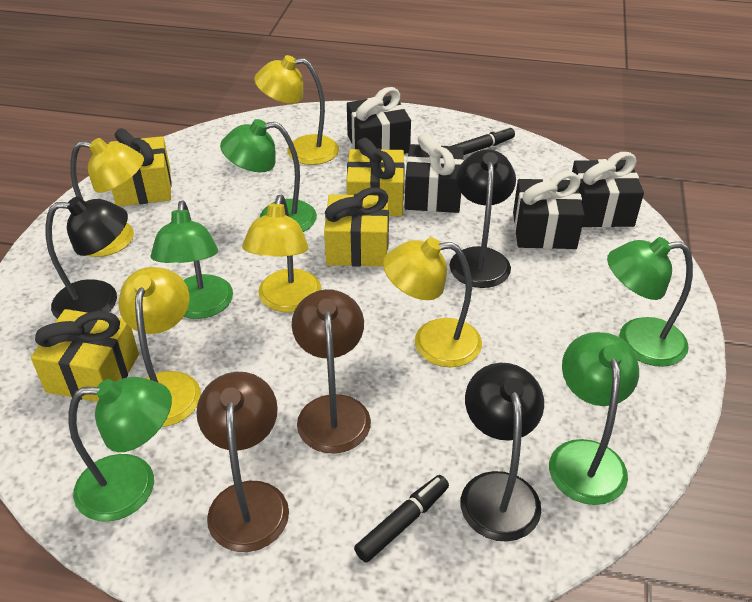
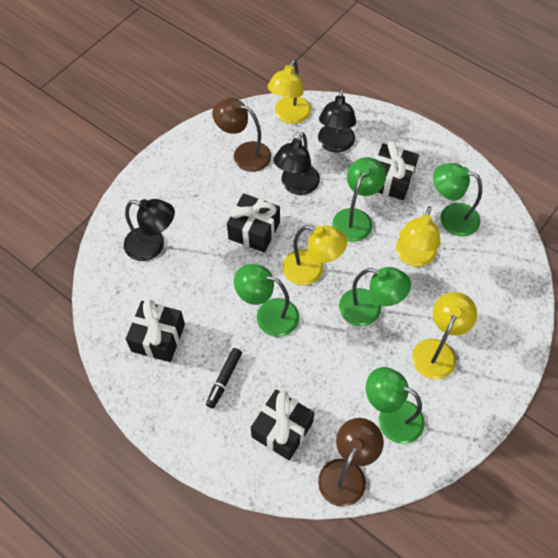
black marker: [354,475,449,562] [452,126,515,155] = 2 -> [206,348,242,408] = 1
yellow gift: [31,309,139,402] [109,128,172,206] [324,187,389,267] [346,138,405,216] = 4 -> none = 0
yellow lamp: [71,138,144,257] [119,267,201,427] [242,195,322,312] [254,55,339,165] [383,238,482,367] = 5 -> [268,60,311,124] [283,225,347,285] [396,206,441,267] [412,292,477,380] = 4

